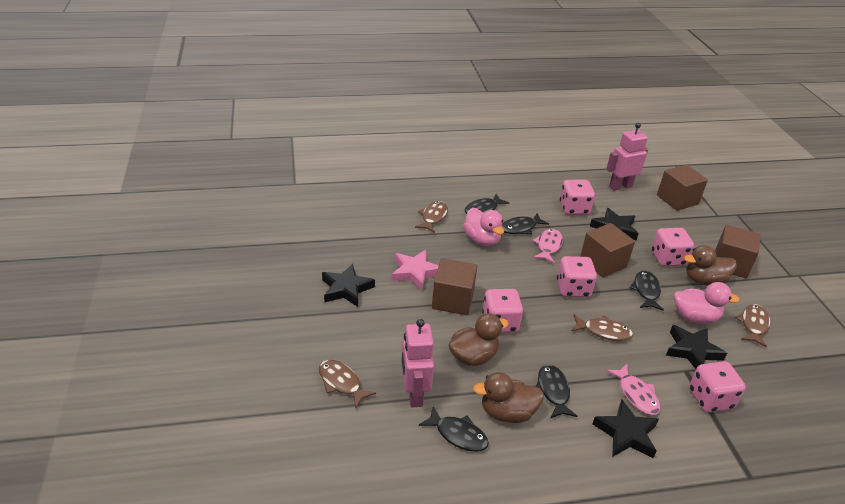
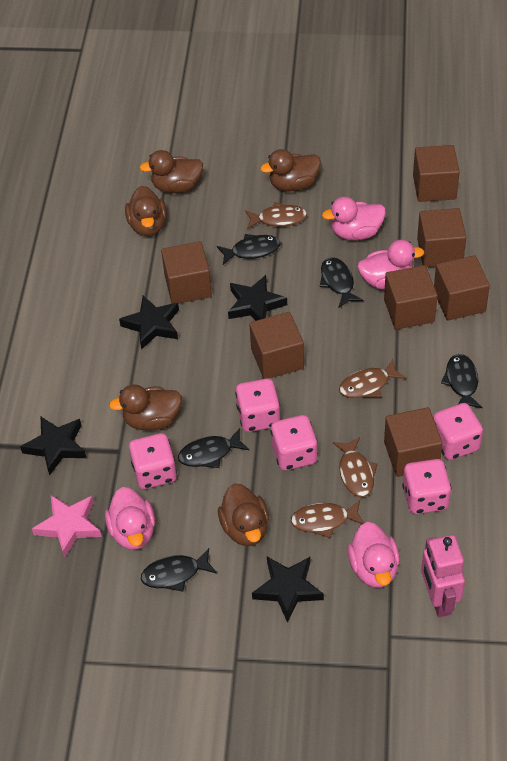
brown cube: [432,258,477,315] [580,223,635,278] [657,165,708,211] [715,225,761,278] = 4 -> [161,241,212,304] [249,312,304,379] [384,265,438,330] [384,407,443,477] [413,145,460,202] [417,208,466,267] [434,255,490,320] = 7
brown duck: [448,313,509,366] [473,372,544,423] [684,245,737,286] = 3 -> [109,384,182,431] [125,186,167,236] [140,150,203,193] [218,483,269,546] [260,149,321,191] = 5
pink duck: [463,208,504,246] [674,282,740,324] = 2 -> [105,487,155,550] [322,197,386,240] [348,522,400,588] [357,240,424,289] = 4
pink fish: [532,229,563,263] [606,364,660,415] = 2 -> none = 0
pink robot: [401,319,434,407] [606,123,648,191] = 2 -> [421,535,465,617] = 1

